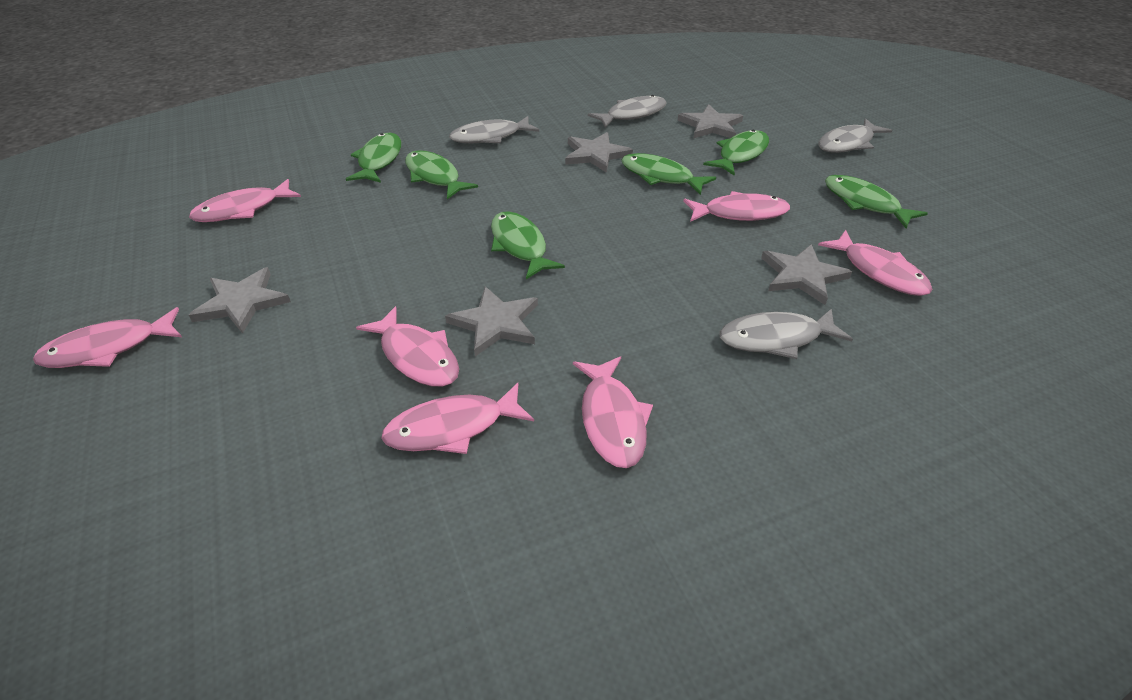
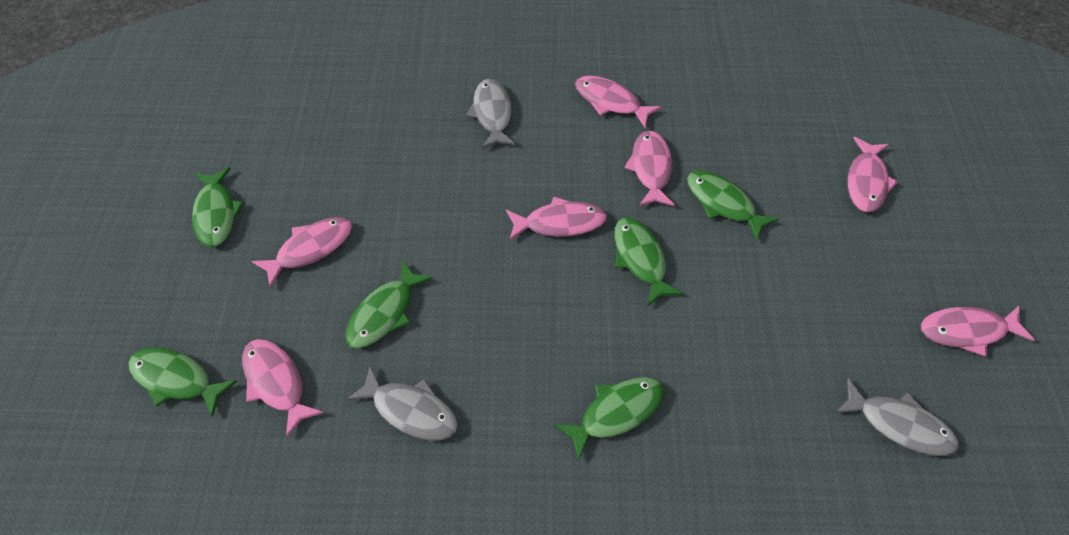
grey fish: [449,116,539,144] [588,95,667,128] [720,308,853,359] [818,118,892,153] = 4 -> [346,366,458,441] [466,79,516,149] [835,378,959,456] = 3
grey star: [189,267,291,334] [445,286,538,356] [565,132,633,173] [678,104,743,138] [761,244,852,305] = 5 -> none = 0

